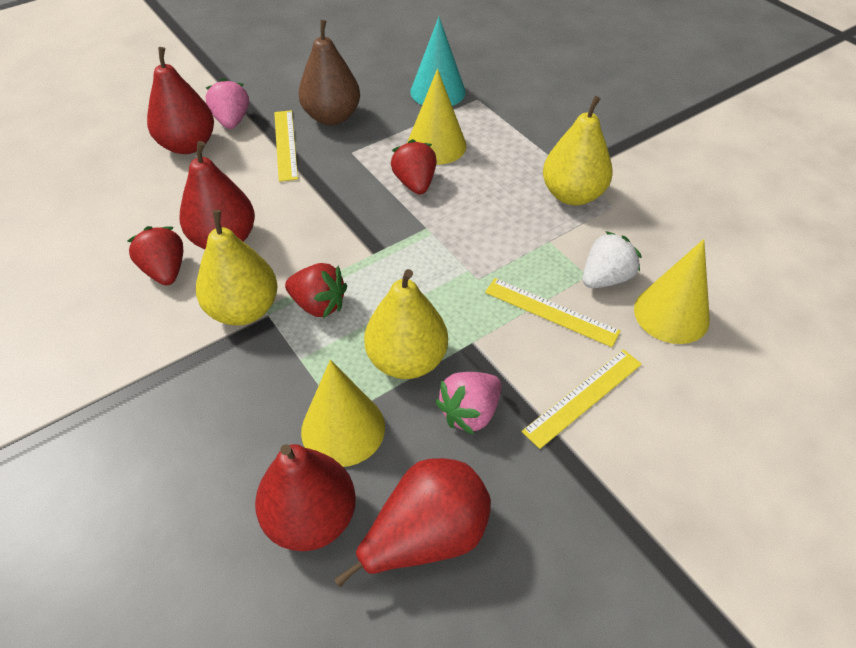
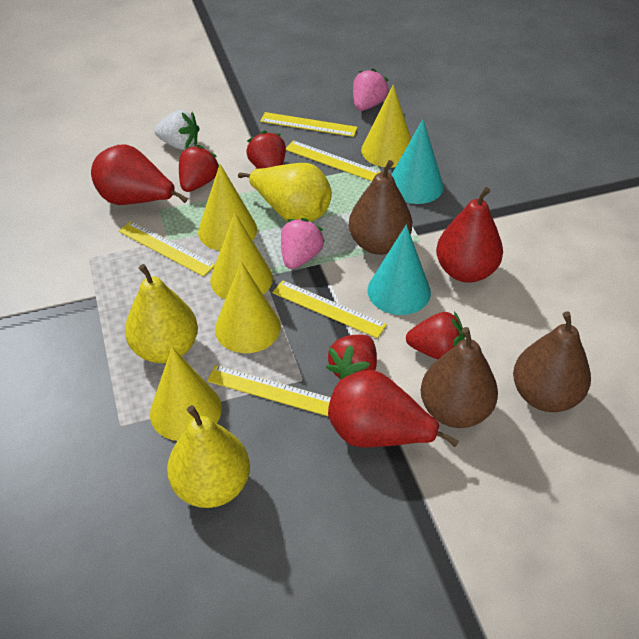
brown pear: [298,20,360,125] = 1 -> [349,160,412,255] [421,327,498,428] [513,311,591,412] = 3
red pear: [147,47,214,154] [180,141,255,249] [255,444,356,551] [335,458,491,587] = 4 -> [91,145,188,205] [328,370,459,448] [436,187,503,283] = 3
red strawberry: [127,226,183,285] [285,263,347,318] [391,139,436,195] = 3 -> [179,145,219,192] [246,131,286,169] [326,335,377,380] [406,311,465,359] = 4
turquoise cone: [410,17,466,106] = 1 -> [368,225,431,315] [391,119,443,204] = 2
yellow cone: [301,360,385,467] [407,69,467,165] [634,239,710,344] = 3 -> [150,347,222,441] [198,164,257,251] [210,212,273,300] [215,262,281,353] [361,85,411,168] = 5
yellow ruler: [274,110,298,182] [485,278,621,347] [522,349,642,449] = 3 -> [119,221,215,277] [207,365,331,416] [260,112,358,137] [272,280,387,338] [286,140,381,181] = 5

